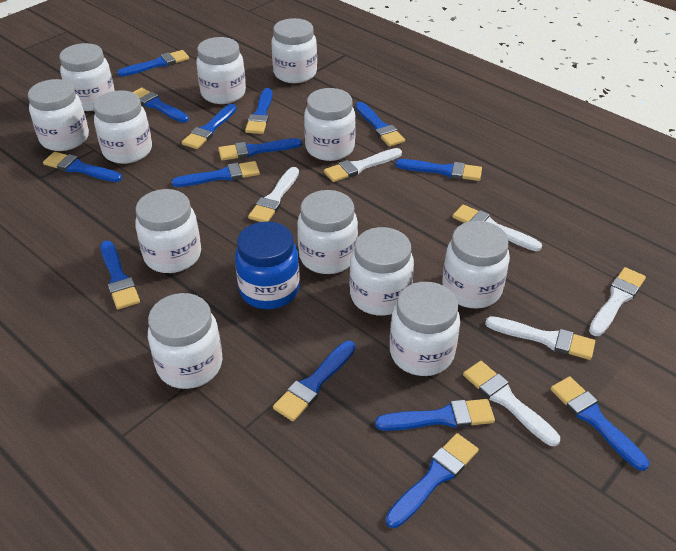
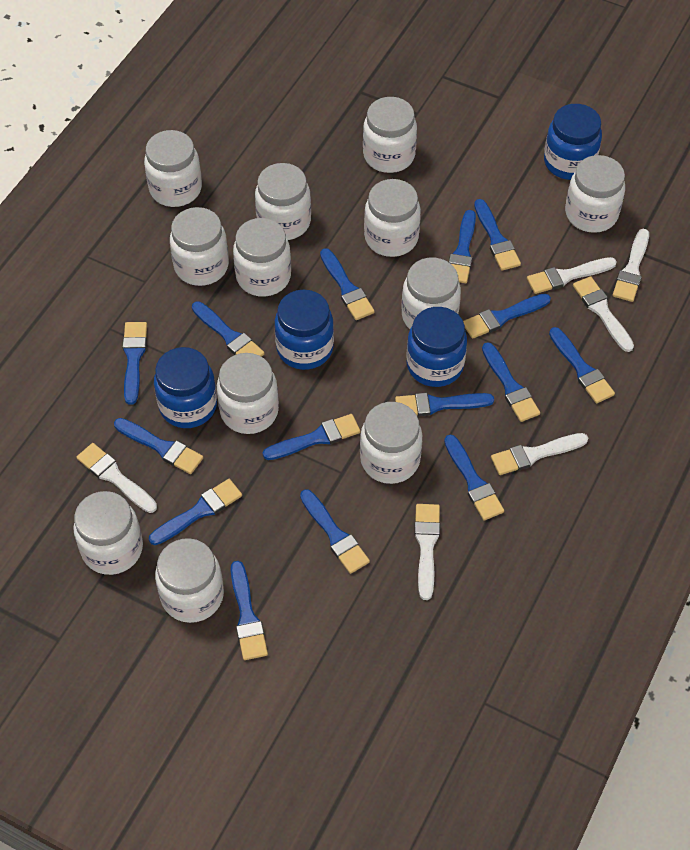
blue brush: [43,152,122,182] [100,240,140,309] [117,50,189,77] [133,88,189,123] [172,161,260,187] [182,104,237,149] [218,138,302,161] [245,88,272,134] [273,341,355,421] [355,102,405,147] [375,399,495,431] [386,433,479,528] [395,159,482,181] [551,376,649,471] = 14 -> [114,418,203,474] [122,322,147,405] [149,479,242,545] [192,301,265,357] [231,561,268,660] [263,414,360,460] [300,489,370,574] [320,248,375,320] [395,392,494,416] [444,435,504,520] [449,210,476,283] [463,294,551,339] [474,199,521,271] [482,342,540,422] [549,327,615,403] = 15
blue jar: [235,221,300,309] = 1 -> [154,347,217,428] [275,290,334,370] [406,307,467,387] [544,104,602,180] = 4

